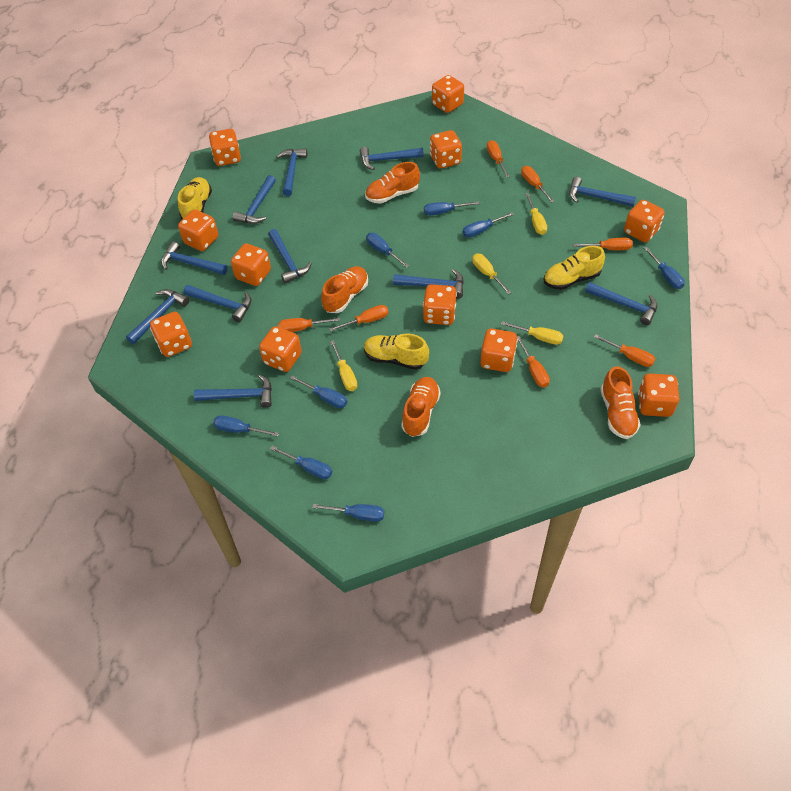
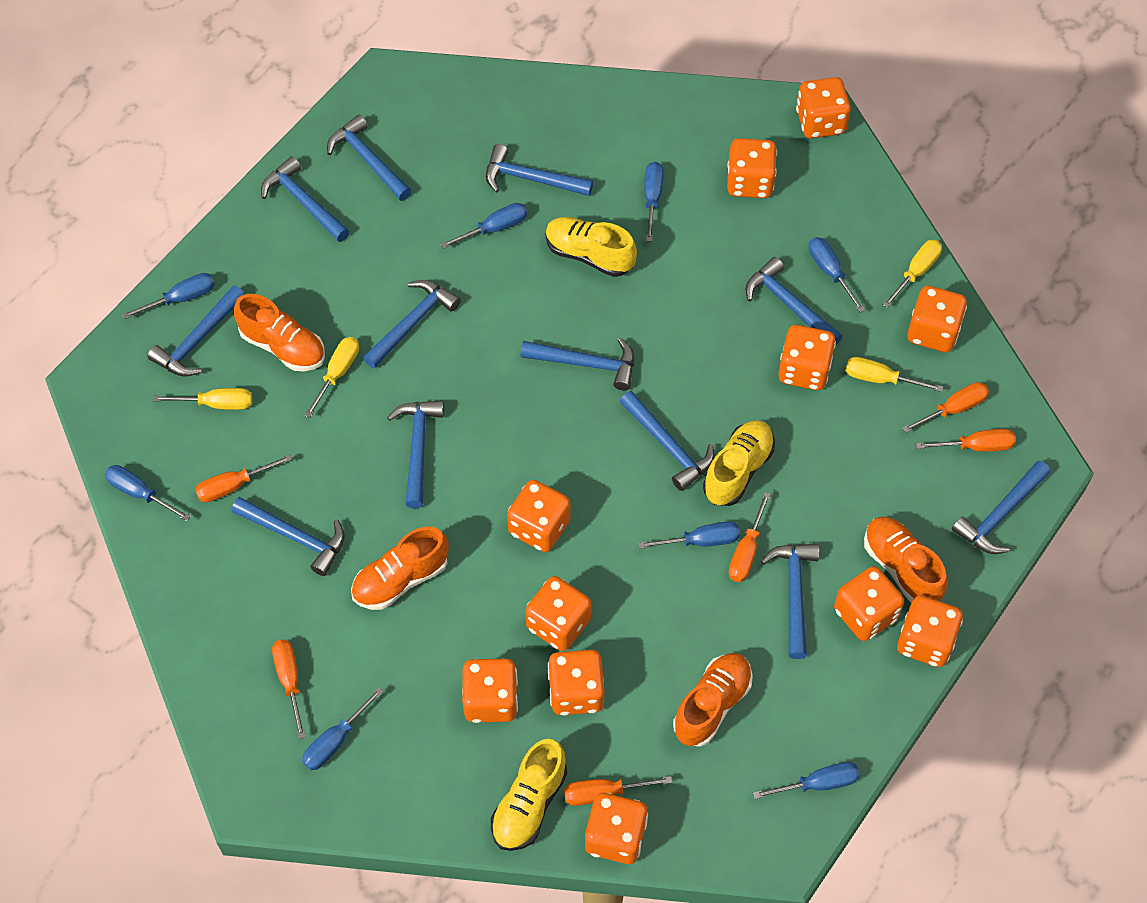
blue hammer: [126,289,189,344] [161,242,228,275] [183,285,251,322] [194,374,272,408] [233,175,276,224] [268,229,312,284] [276,148,307,196] [360,147,424,170] [393,269,464,299] [569,177,636,207] [585,282,657,325] = 11 -> [147,285,245,376] [232,497,345,576] [261,156,350,242] [327,115,412,201] [363,280,461,369] [387,401,444,508] [486,144,593,196] [521,338,634,391] [620,391,714,491] [746,257,843,345] [761,544,820,659] [952,460,1050,554] = 12
orange screwdriver: [278,318,341,332] [329,305,388,331] [487,140,510,178] [517,336,550,388] [521,166,555,203] [573,238,633,250] [594,334,655,367] = 7 -> [195,454,292,502] [272,640,306,739] [564,776,672,806] [728,492,771,582] [902,382,989,433] [916,429,1016,451] = 6

